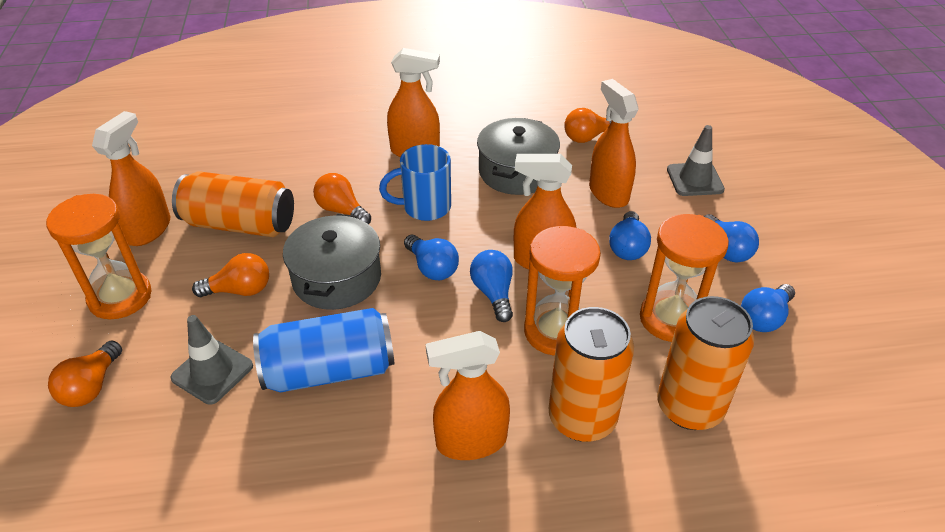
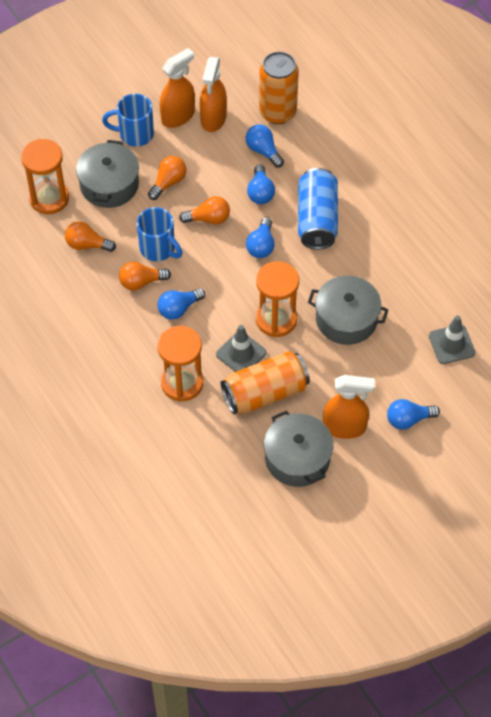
blue mug: [379,144,451,221] = 1 -> [102,93,154,147] [137,207,182,261] = 2
grey pot: [283,214,381,310] [477,118,560,195] = 2 -> [76,140,139,208] [264,411,333,487] [308,276,388,345] = 3
orange can: [172,171,294,237] [549,307,634,442] [657,296,755,430] = 3 -> [221,351,310,414] [259,52,299,124] = 2
orange spray bottle: [92,111,170,246] [387,48,440,157] [426,331,510,460] [514,154,576,270] [589,79,639,208] = 5 -> [160,48,195,128] [200,57,227,132] [323,375,375,439] = 3

